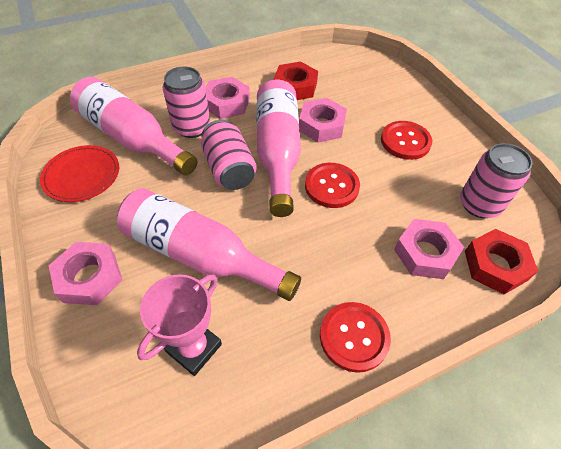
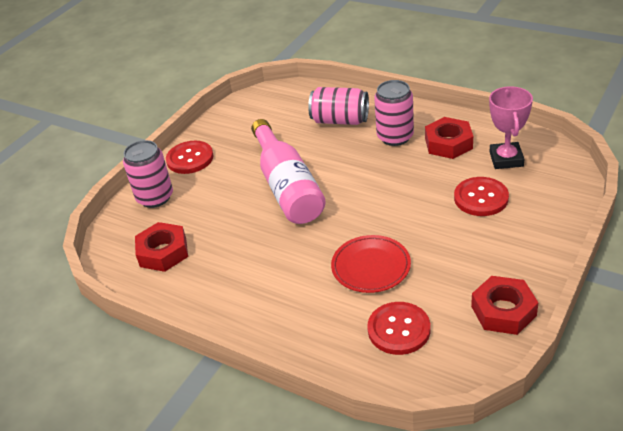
pink bottle: [70,77,197,175] [117,188,301,301] [257,80,301,217] = 3 -> [251,119,326,224] = 1
pink nut: [49,242,122,305] [206,77,250,119] [299,98,347,143] [394,219,464,279] = 4 -> none = 0
red nut: [274,62,318,100] [465,229,538,294] = 2 -> [135,222,188,272] [425,117,473,159] [471,276,538,335] = 3

